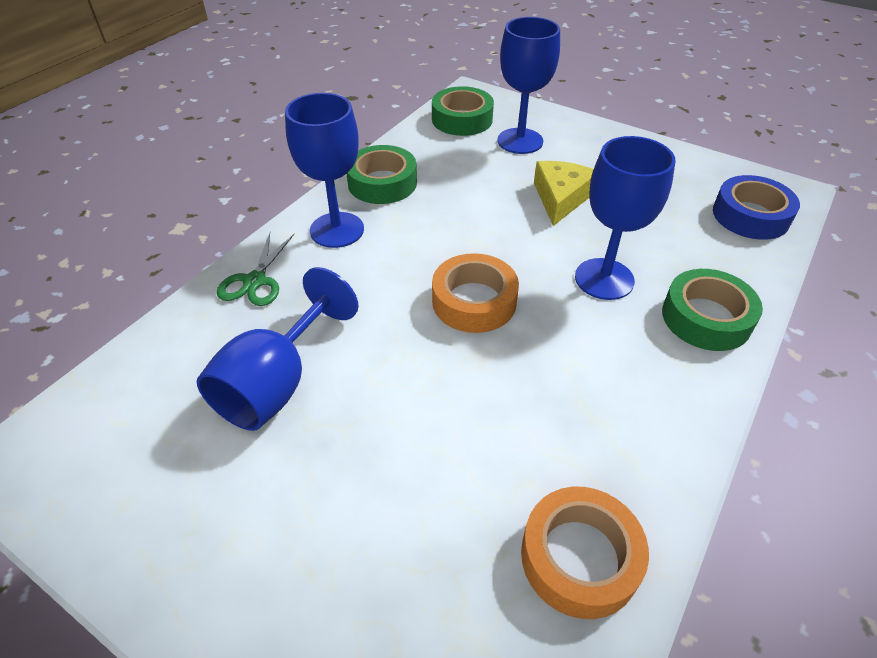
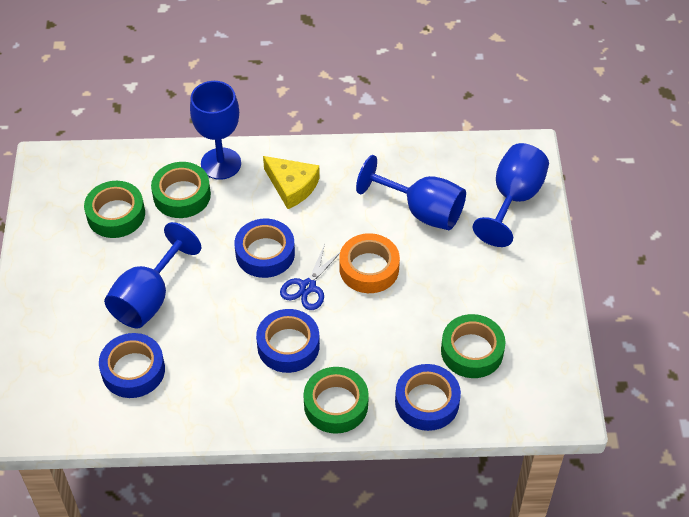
blue scissors: none = 0 -> [280,244,340,310] = 1
blue tape: [713,175,800,240] = 1 -> [99,333,165,398] [234,219,295,278] [256,309,320,373] [395,364,461,431] = 4
green scissors: [217,233,294,306] = 1 -> none = 0
green tape: [347,145,417,204] [432,86,494,136] [662,269,763,351] = 3 -> [84,181,145,238] [151,162,211,218] [303,367,369,434] [441,314,506,378] = 4
orange tape: [432,253,519,333] [521,487,649,619] = 2 -> [339,233,400,293] = 1

